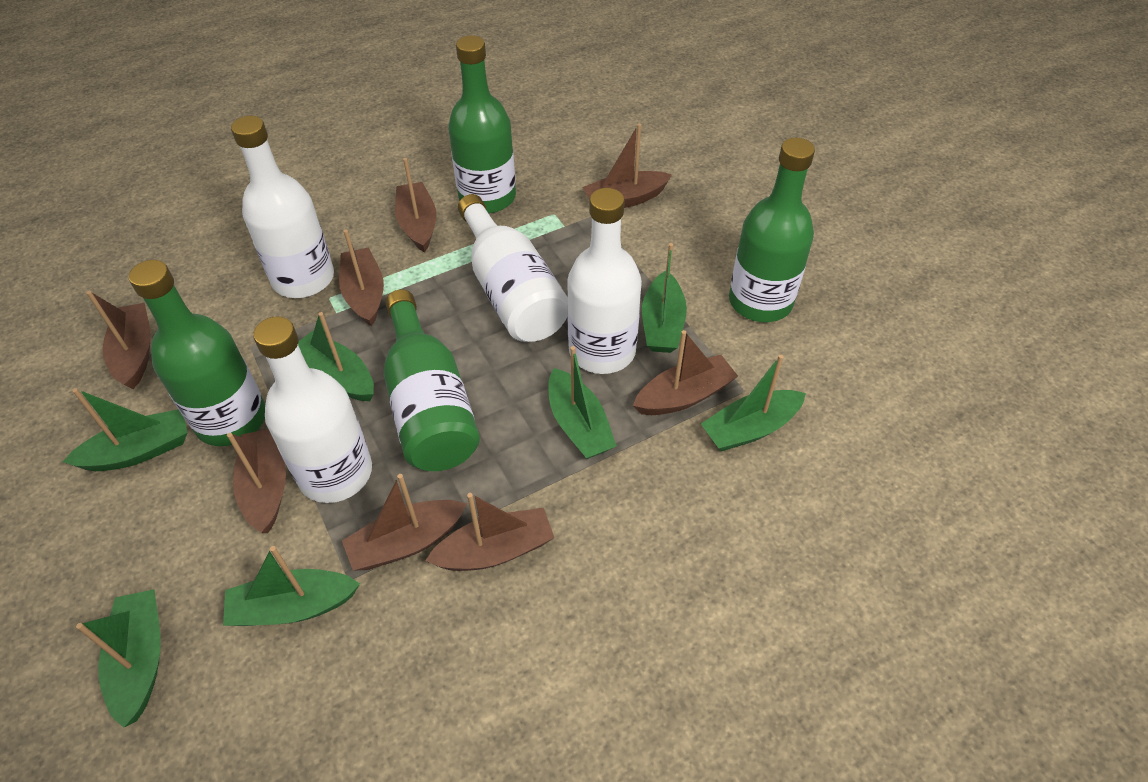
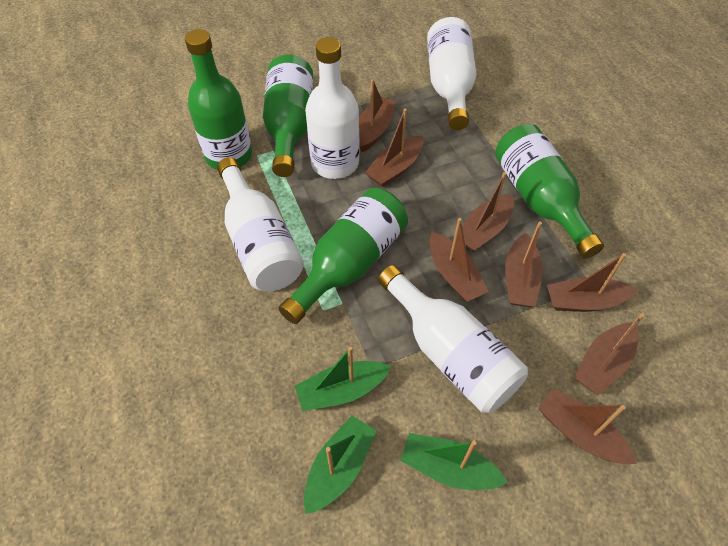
green boat: [63,388,188,471] [76,589,161,728] [223,546,360,626] [298,312,374,401] [548,346,617,459] [642,243,687,353] [701,355,806,451] = 7 -> [295,346,391,411] [304,416,377,514] [400,433,508,490] = 3

